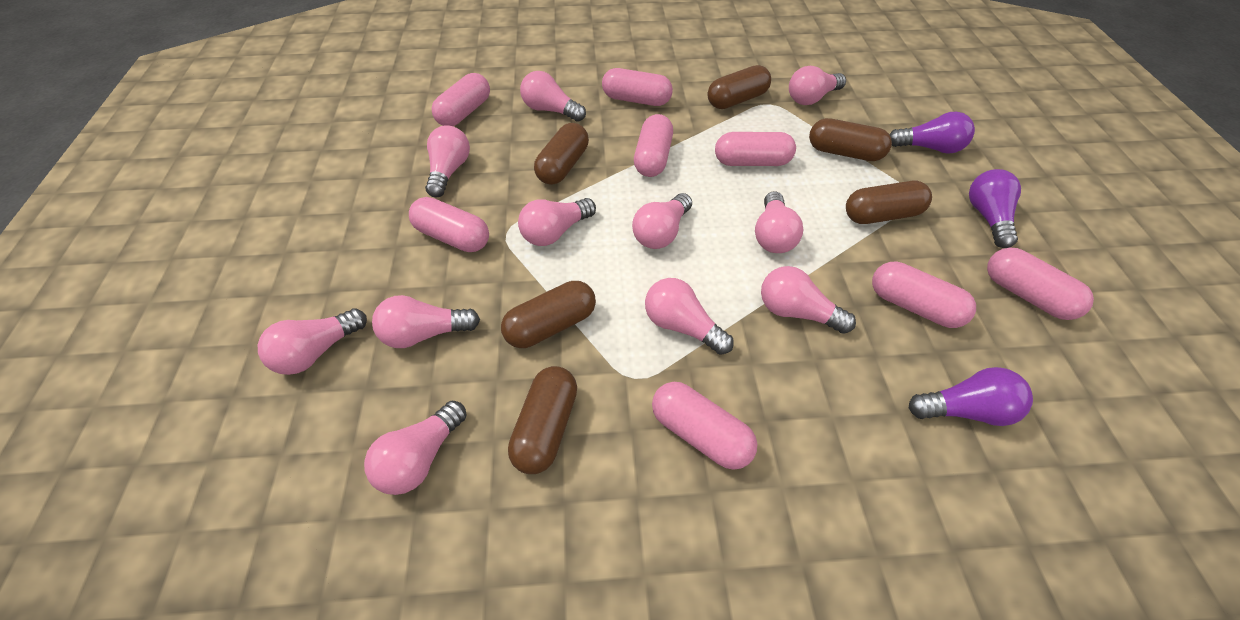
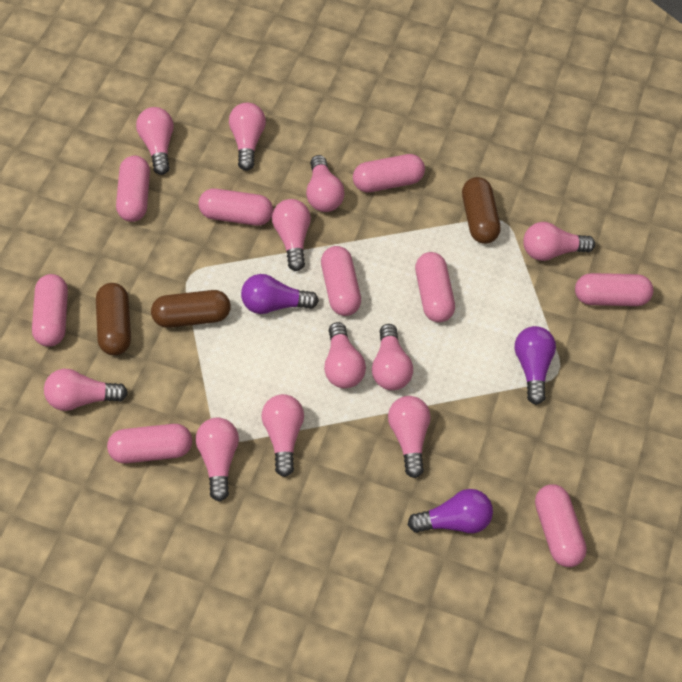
brown capsule: [501,281,596,348] [508,366,577,474] [534,123,589,185] [708,65,771,109] [809,118,892,161] [846,181,932,224] = 6 -> [96,283,131,355] [151,290,231,328] [462,177,501,244] = 3
pink capsule: [409,197,489,252] [431,73,490,126] [602,68,673,106] [634,114,673,177] [652,382,758,470] [715,132,796,166] [872,262,976,328] [987,248,1094,320] = 8 -> [32,274,68,347] [107,424,192,463] [116,155,150,222] [198,188,273,226] [321,246,361,316] [353,154,425,192] [415,252,455,322] [535,484,587,567] [575,273,653,306] = 9

